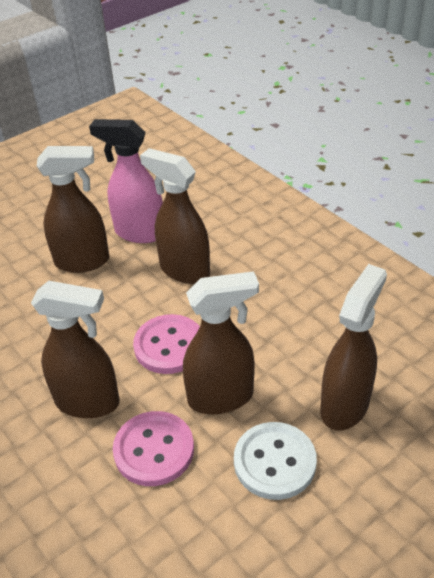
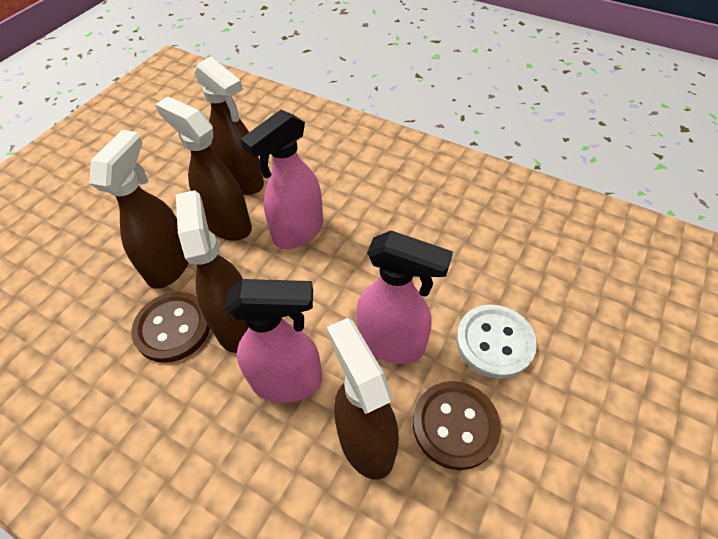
brown button: none = 0 -> [131,292,210,363] [413,381,501,470] = 2
pink button: [113,411,194,486] [133,314,200,374] = 2 -> none = 0
pink spray bottle: [89,119,163,243] = 1 -> [225,279,322,403] [240,110,323,249] [356,230,453,364] = 3

